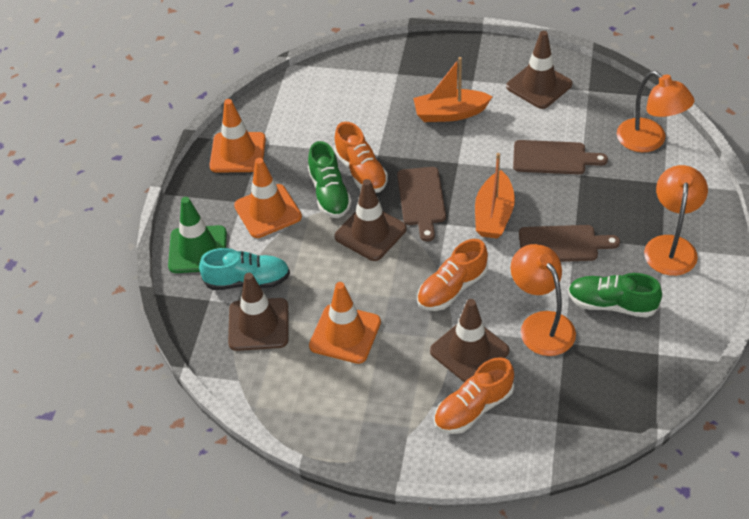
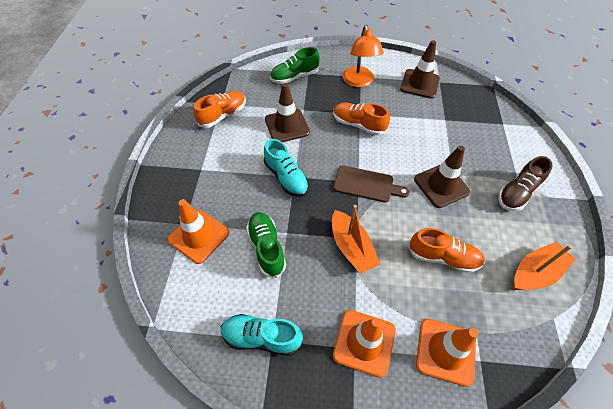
brown cutting board: [397,167,446,242] [513,140,608,175] [519,225,620,262] = 3 -> [333,165,410,203] = 1
brown shoe: none = 0 -> [498,156,553,211] = 1
brown traffic cone: [228,273,288,351] [335,179,407,261] [430,299,509,383] [506,31,572,109] = 4 -> [265,83,310,142] [400,40,440,99] [414,145,470,208] = 3
green traffic cone: [168,197,227,273] = 1 -> none = 0
orange lamp: [510,244,576,356] [617,71,695,152] [644,165,708,276] = 3 -> [343,25,384,87] = 1
turquoise shoe: [199,248,290,290] = 1 -> [221,314,303,356] [264,139,309,197] = 2

